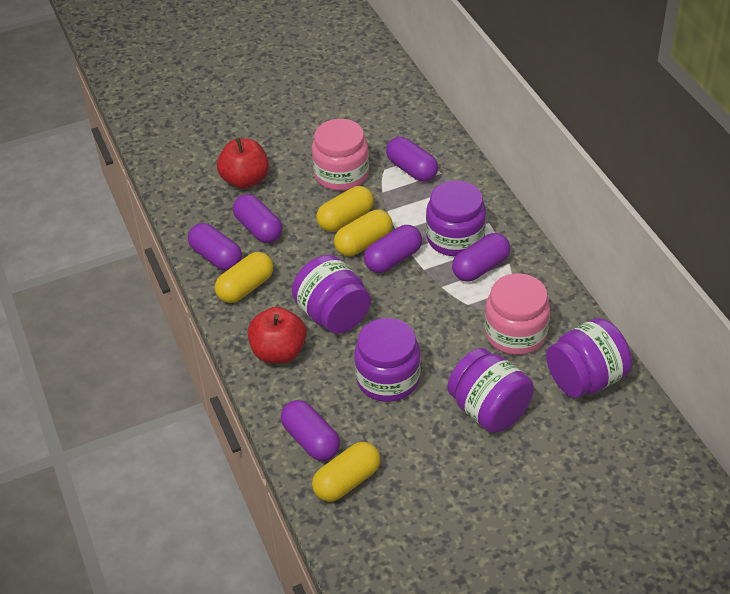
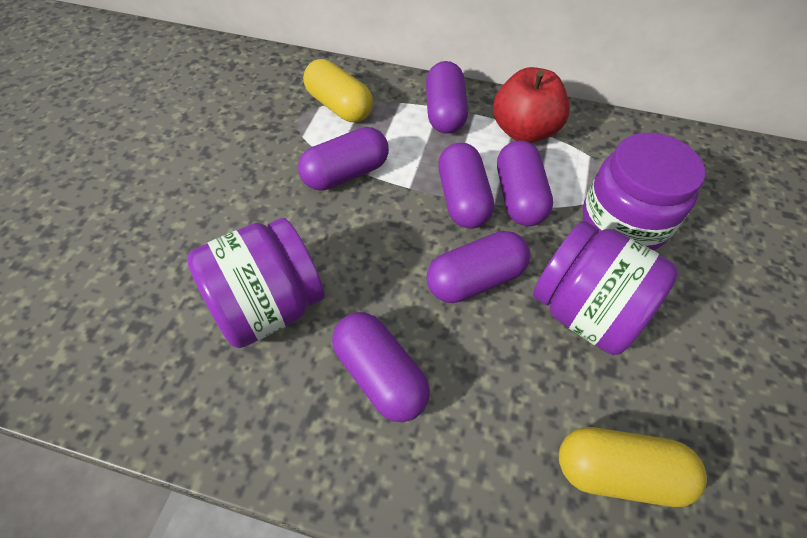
pink jar: [312,119,369,191] [484,273,550,355] = 2 -> none = 0
purple jar: [292,255,371,334] [354,318,421,402] [426,181,486,256] [447,348,534,433] [546,318,632,398] = 5 -> [187,218,325,348] [533,221,679,355] [583,133,705,251] = 3
red apple: [217,138,269,189] [247,307,307,364] = 2 -> [493,67,570,143] = 1
yellow capsule: [215,252,273,303] [312,442,380,502] [316,186,374,232] [334,210,393,256] = 4 -> [303,59,373,122] [559,427,707,507] = 2

